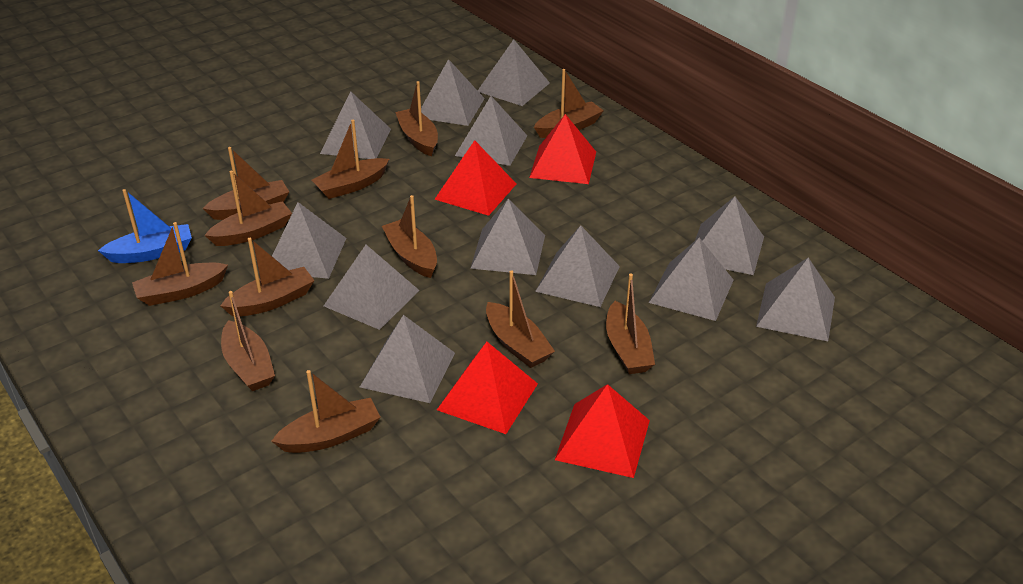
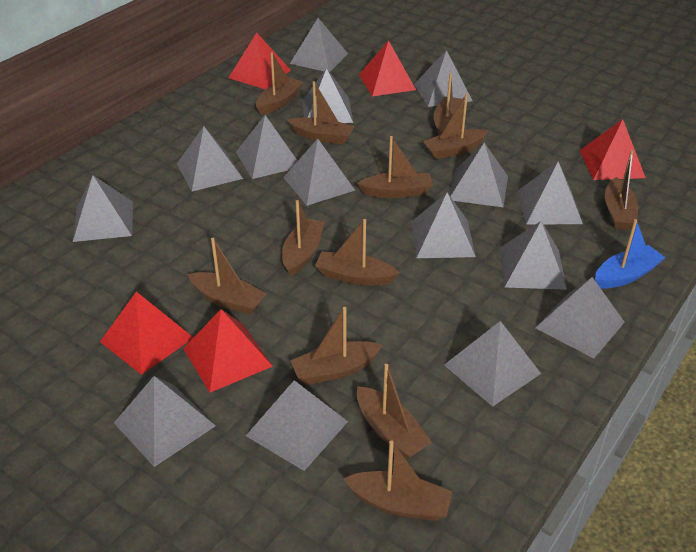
grey pyramid: [272,202,346,279] [320,92,391,159] [324,245,420,330] [360,315,455,403] [421,59,485,126] [455,96,527,166] [470,199,545,275] [478,39,550,106] [535,225,620,307] [649,238,734,321] [695,196,764,275] [756,258,835,341] = 12 -> [73,175,133,242] [114,376,216,467] [177,126,243,191] [236,115,297,179] [246,380,348,471] [283,139,355,206] [290,18,348,72] [302,68,353,123] [411,193,476,258] [414,50,473,107] [444,321,541,407] [449,142,508,207] [499,221,567,290] [517,162,583,225] [535,277,625,358] = 15
red pyramid: [435,140,516,216] [437,342,538,434] [529,114,596,184] [555,384,650,478] = 4 -> [100,292,194,375] [183,309,273,392] [229,33,291,90] [359,40,416,97] [579,119,646,180] = 5

